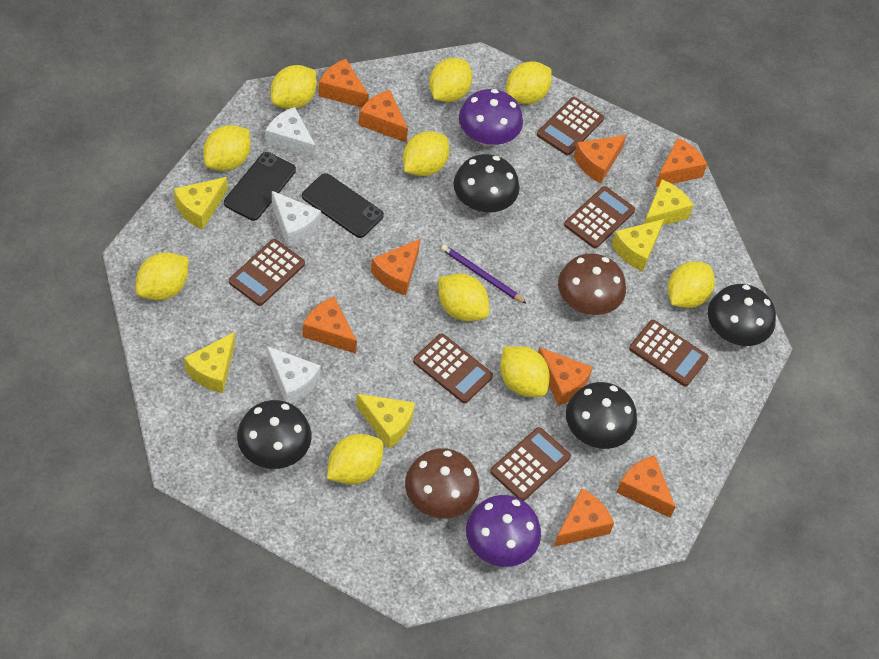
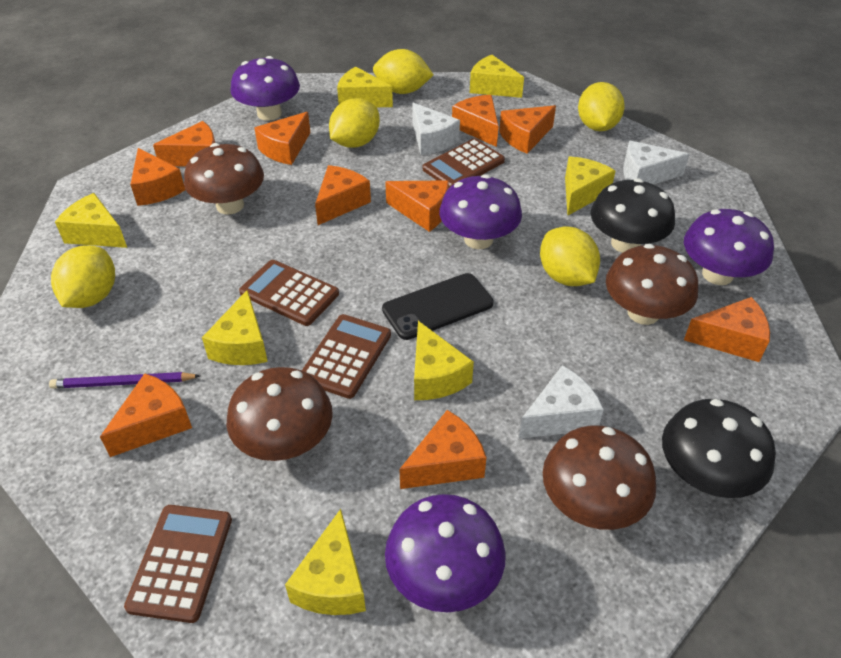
black mushroom: [237,400,311,469] [454,154,520,212] [566,382,637,449] [708,284,776,346] = 4 -> [591,178,675,253] [662,399,776,498] = 2
black phone: [224,152,296,221] [302,173,384,238] = 2 -> [382,273,494,340] = 1
brown calculator: [229,239,305,306] [413,333,493,403] [490,427,571,501] [537,97,604,156] [564,186,635,248] [629,320,709,386] = 6 -> [124,505,232,623] [239,260,339,326] [302,314,391,399] [423,138,505,189] = 4
brown mushroom: [405,448,479,519] [558,253,626,315] = 2 -> [184,143,264,215] [226,367,333,461] [543,425,656,530] [606,244,698,325] = 4
orange cheese: [302,297,357,354] [318,59,369,108] [359,90,408,143] [371,239,420,295] [538,347,593,406] [554,488,614,547] [574,135,626,183] [616,455,676,518] [655,138,707,187] = 9 -> [100,373,192,457] [130,148,185,206] [153,121,215,167] [254,112,310,165] [315,165,371,225] [385,180,449,232] [400,410,487,489] [452,95,499,147] [499,105,556,154] [684,297,770,362] = 10
purple mushroom: [459,89,523,146] [466,495,541,567] = 2 -> [231,56,300,121] [385,494,506,612] [439,174,522,249] [684,209,774,285] = 4
yellow cheese: [174,177,228,230] [184,332,235,393] [356,394,415,449] [612,219,664,272] [644,180,694,226] = 5 -> [55,193,127,248] [202,290,268,365] [285,509,366,615] [337,66,393,107] [414,321,474,400] [470,55,524,98] [565,156,615,216] = 7
yellow lemon: [136,252,188,301] [203,125,251,171] [271,65,317,109] [327,434,383,485] [403,131,449,176] [429,58,472,102] [438,274,489,321] [500,346,550,397] [506,61,552,104] [668,261,715,308] = 10 -> [51,245,115,308] [329,98,380,148] [373,49,434,94] [540,227,600,286] [578,82,625,131] = 5

